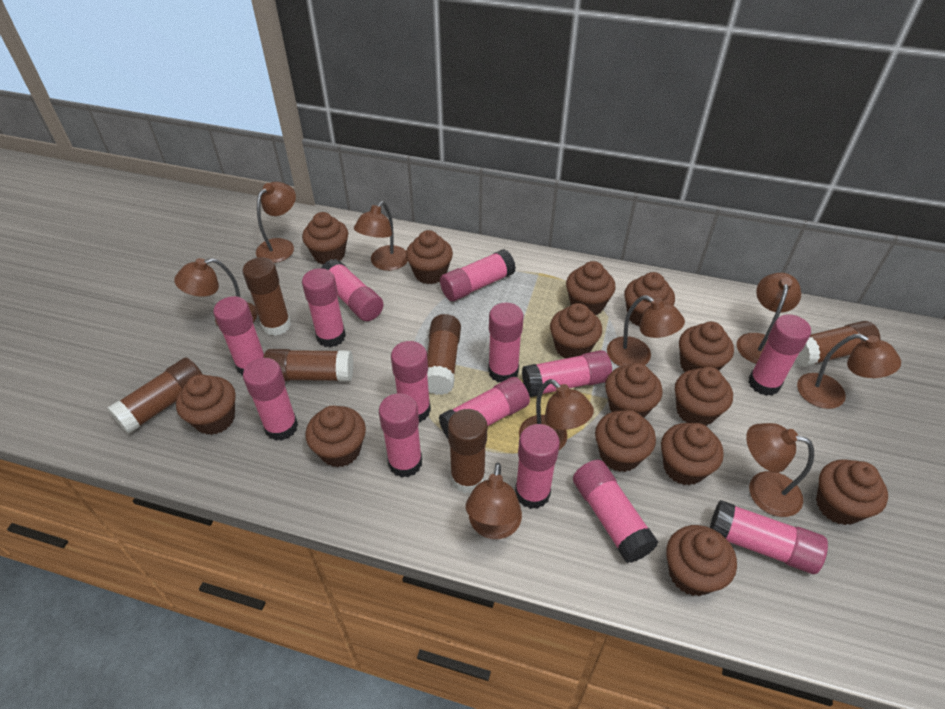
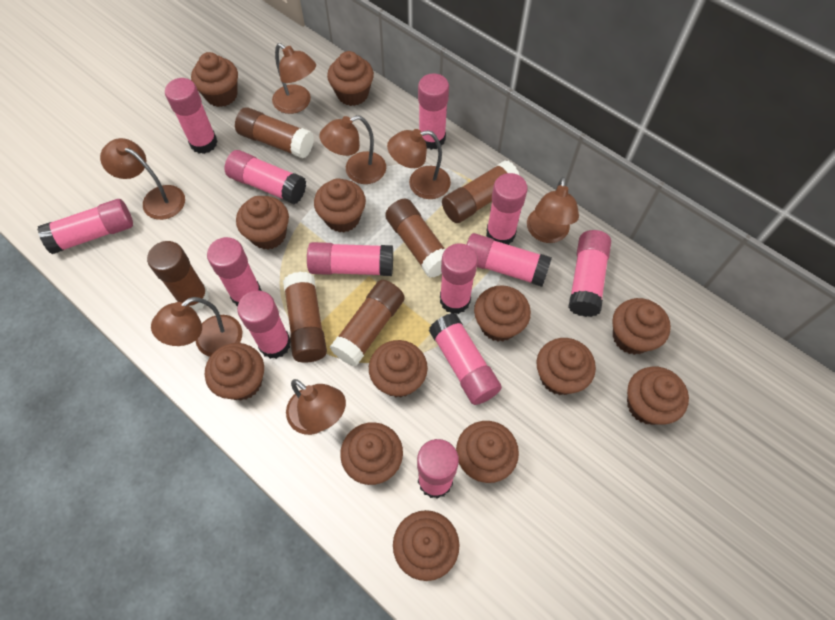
brown cupcake: [176,374,236,435] [302,212,348,264] [306,405,366,468] [406,230,453,284] [550,303,602,358] [566,261,615,315] [595,410,656,472] [605,363,663,417] [624,272,675,327] [661,423,724,486] [666,525,737,596] [675,367,733,426] [679,322,734,372] [816,459,888,525] = 14 -> [191,52,238,107] [205,343,264,400] [236,196,289,250] [314,179,366,233] [327,51,374,106] [340,422,403,485] [369,340,428,397] [393,510,459,581] [456,421,519,483] [474,285,531,342] [536,338,596,395] [612,298,671,355] [627,366,689,425] = 13
brown lamp: [174,258,258,327] [256,182,296,263] [354,201,408,271] [466,463,522,539] [519,379,594,450] [607,295,685,367] [737,273,801,364] [746,423,814,517] [797,334,901,409] = 9 -> [100,138,185,220] [151,297,242,357] [272,43,316,114] [286,379,346,435] [319,115,386,184] [387,129,451,199] [527,177,579,243] = 7
pink glue stick: [213,296,264,376] [243,358,298,441] [302,268,346,348] [321,259,384,321] [379,393,422,478] [391,341,431,423] [439,377,530,439] [440,249,516,301] [488,302,524,382] [515,424,560,509] [522,350,612,397] [573,460,658,563] [710,500,828,574] [749,314,811,396] = 14 -> [37,199,133,254] [165,78,218,154] [207,237,262,306] [225,150,306,204] [237,290,290,359] [307,242,393,276] [417,439,459,499] [418,73,449,150] [429,313,502,405] [440,243,478,314] [466,233,552,287] [486,173,528,245] [568,230,611,317] = 13

